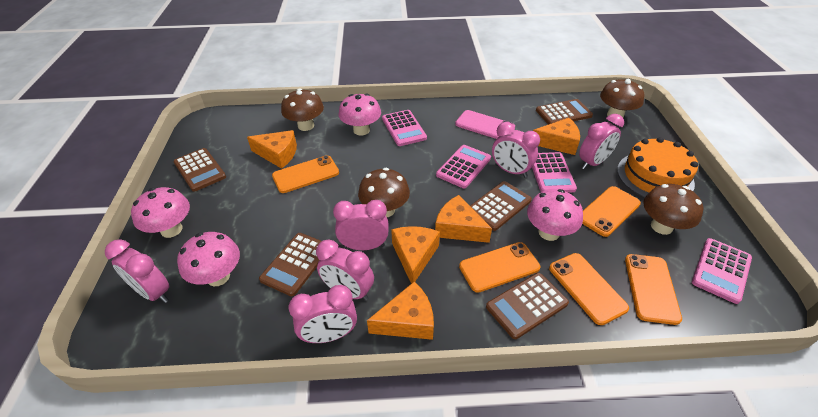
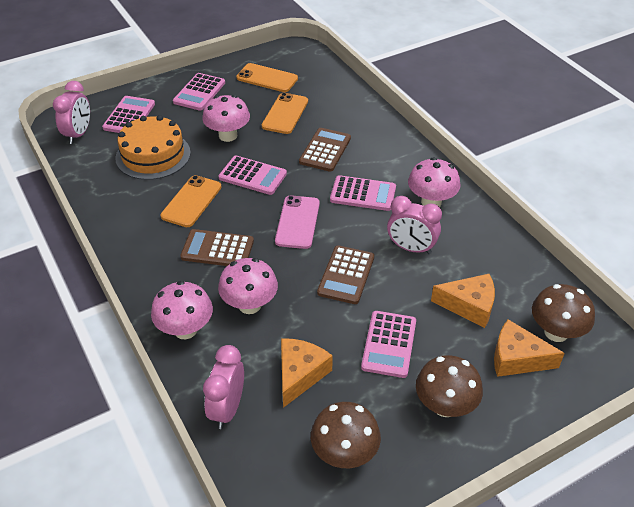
brown calculator: [174,148,226,192] [259,233,321,296] [470,181,532,231] [486,273,569,339] [536,99,593,125] = 5 -> [180,229,254,266] [299,128,351,172] [317,245,374,304] = 3
brown mushroom: [281,88,324,131] [358,168,410,217] [600,79,644,118] [643,184,703,235] = 4 -> [311,402,381,468] [416,355,483,417] [532,284,595,342] = 3
orange cheese: [247,130,297,169] [367,281,434,340] [391,226,440,284] [435,195,492,243] [533,118,580,155] = 5 -> [281,338,333,408] [431,274,495,328] [494,319,565,377] = 3
orange phone: [272,155,339,193] [459,242,540,293] [549,253,629,325] [582,186,641,237] [625,254,682,325] = 5 -> [160,175,222,227] [236,63,298,92] [262,93,308,134] = 3
pink calculator: [382,110,427,146] [436,145,491,188] [532,152,577,193] [692,238,752,304] = 4 -> [102,96,155,133] [173,73,225,110] [218,156,287,195] [330,175,396,211] [361,311,416,378] = 5
pink clock: [105,239,169,303] [288,285,357,343] [316,239,374,301] [333,200,388,250] [492,122,540,177] [579,114,624,169] = 6 -> [53,81,90,144] [203,345,244,429] [387,196,442,254] = 3

